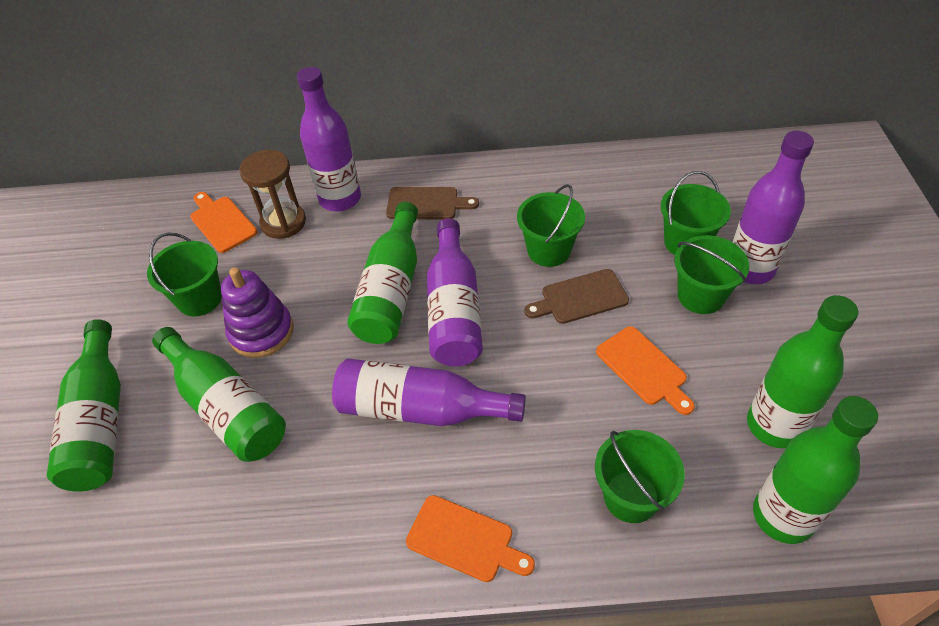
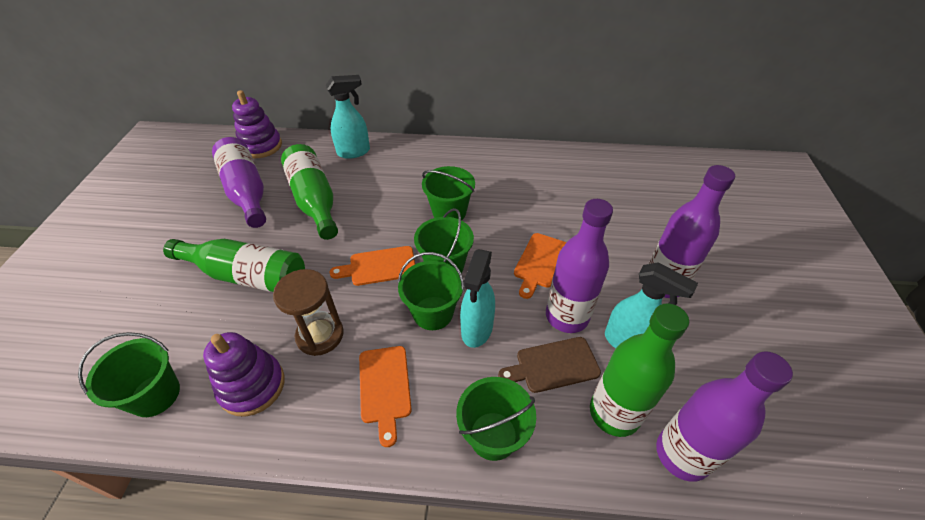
brown cutting board: [386,187,479,220] [524,269,629,324] = 2 -> [498,337,601,393] = 1
green bottle: [47,319,121,491] [152,327,286,462] [347,202,418,344] [747,295,858,448] [753,396,878,544] = 5 -> [163,239,305,292] [281,144,338,240] [590,303,689,437] = 3
purple stacking toy: [221,267,294,358] = 1 -> [203,332,285,416] [232,90,282,158] = 2
turquoise spray bottle: none = 0 -> [326,75,370,159] [460,249,495,348] [605,262,698,348] = 3

